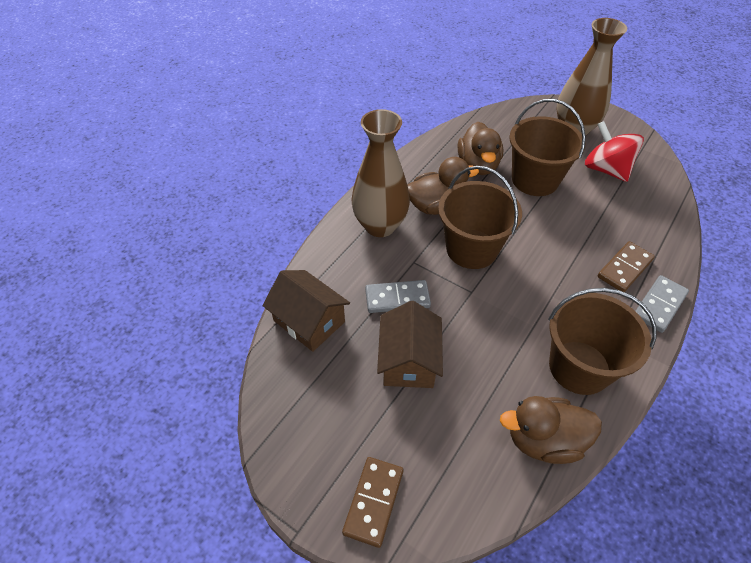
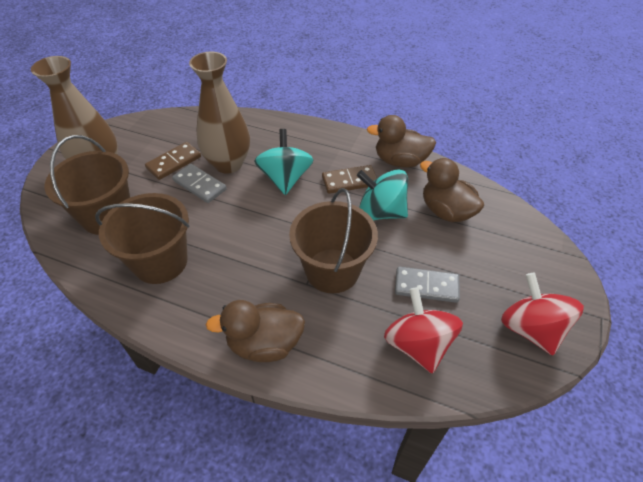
brown house: [262,270,350,352] [377,301,443,388] = 2 -> none = 0
red spinning top: [585,121,644,182] = 1 -> [384,287,463,374] [501,273,584,355] = 2
turquoise spinning top: none = 0 -> [254,129,313,195] [357,170,408,220] = 2

